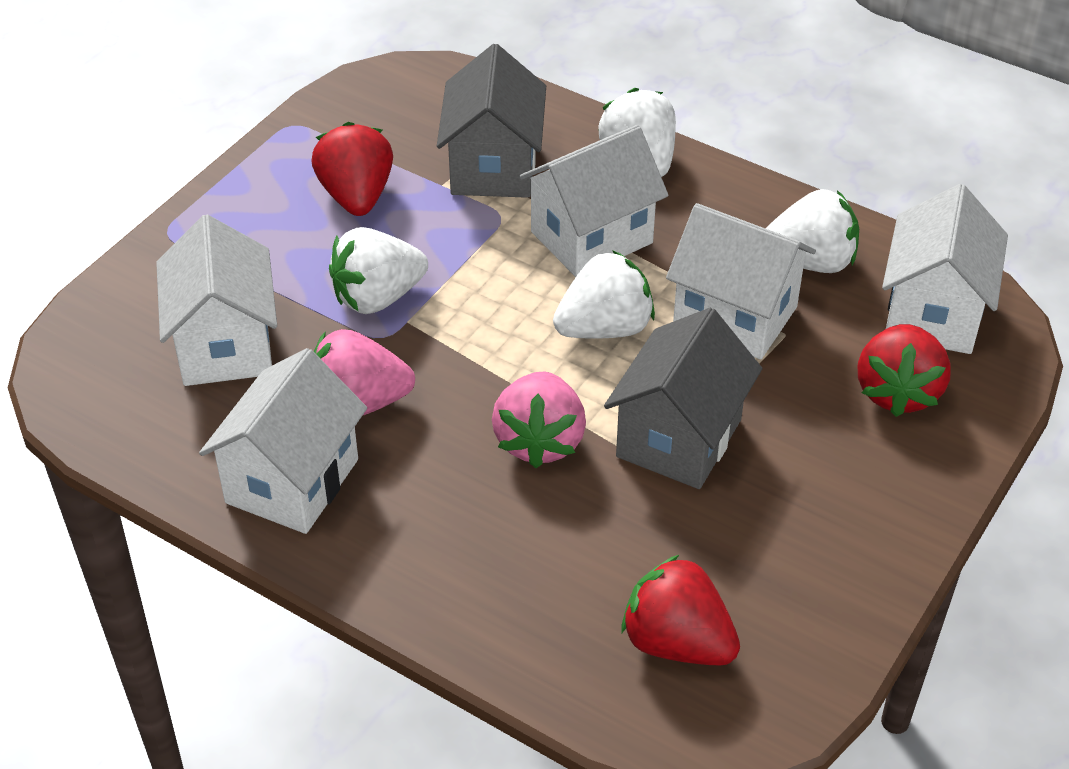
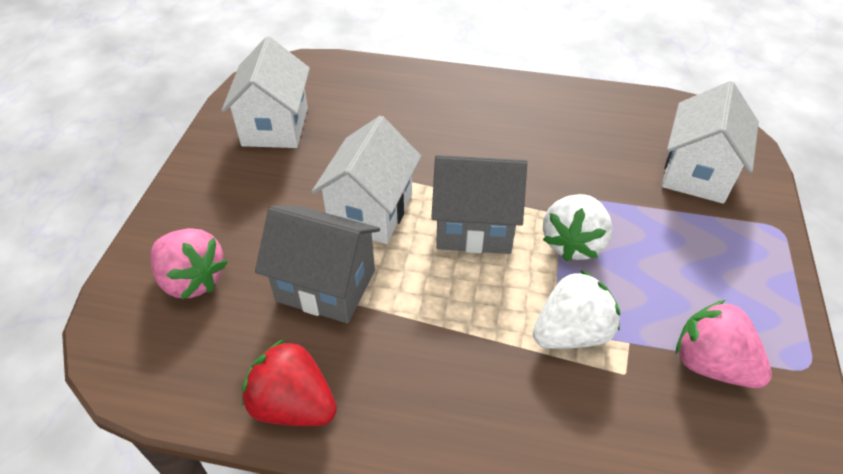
red strawberry: [311,122,393,216] [621,555,740,665] [858,324,951,417] = 3 -> [242,339,337,426] = 1
white house: [156,215,277,386] [199,348,367,534] [519,125,668,277] [666,203,816,360] [882,184,1008,354] = 5 -> [221,36,310,148] [311,116,422,244] [662,81,759,204] = 3
white strawberry: [329,227,428,314] [553,250,655,339] [598,88,676,177] [766,189,859,273] = 4 -> [533,270,620,349] [543,194,613,261] = 2

